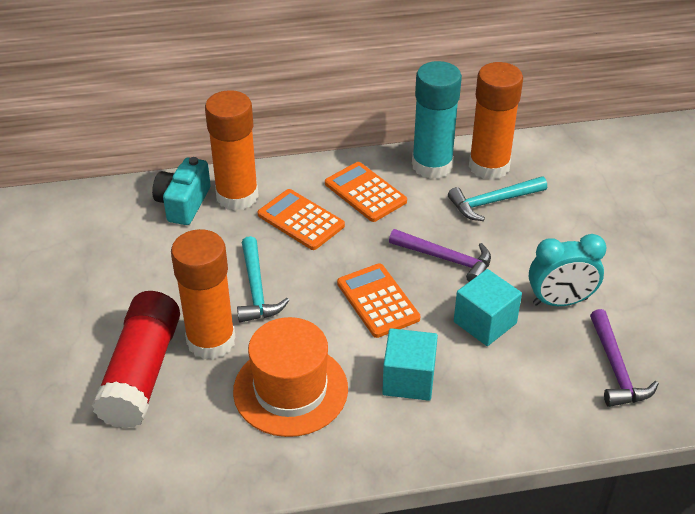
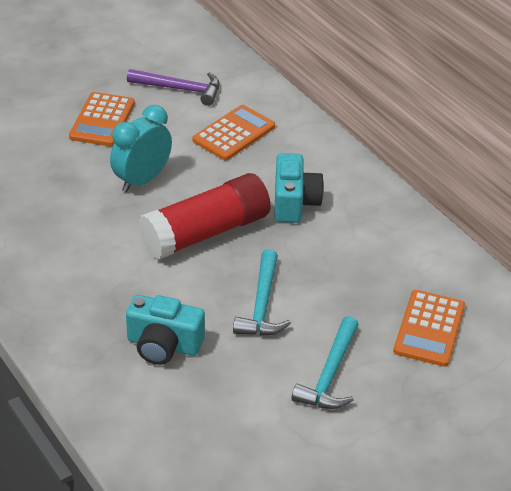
orange glue stick: [171,229,236,360] [205,90,259,211] [469,62,523,180] = 3 -> none = 0
orange hat: [233,317,348,437] = 1 -> none = 0
purple hammer: [389,229,491,282] [590,309,659,407] = 2 -> [127,69,220,106] = 1
turquoise camera: [152,157,211,225] = 1 -> [126,295,205,365] [274,153,324,223] = 2
turquoise cube: [382,328,438,401] [454,269,522,346] = 2 -> none = 0
turquoise glue stick: [412,61,462,179] = 1 -> none = 0

